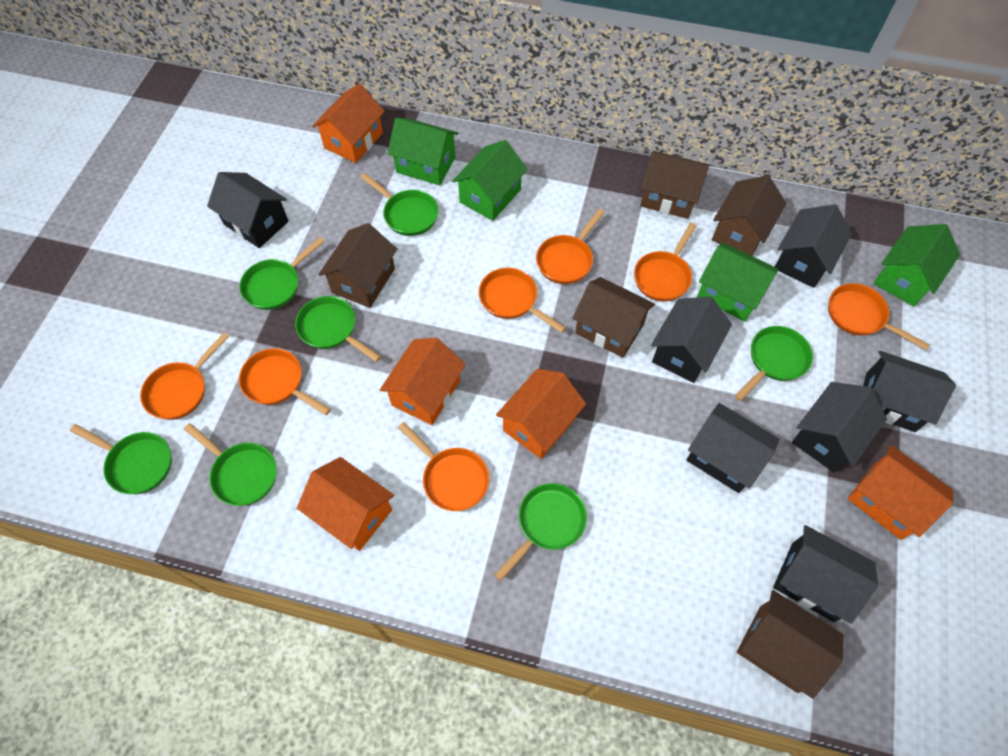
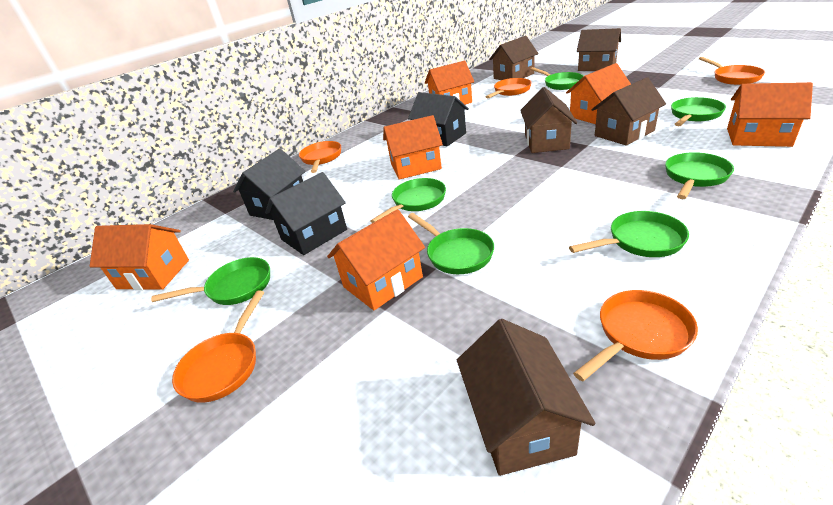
black house: [207,172,289,248] [651,297,732,383] [687,403,779,493] [773,525,878,624] [775,204,852,288] [792,382,887,473] [863,351,956,432] = 7 -> [233,148,306,220] [265,172,347,255] [408,92,469,146] = 3
green house: [387,118,458,185] [452,140,528,221] [697,243,779,322] [874,224,960,307] = 4 -> none = 0
orange house: [297,457,394,551] [312,84,385,163] [380,338,466,425] [496,369,586,459] [848,445,953,540] = 5 -> [90,224,189,290] [327,209,425,310] [383,115,443,180] [425,61,474,105] [566,63,631,124] [727,82,813,147] = 6
orange pan: [140,333,230,420] [239,348,331,415] [398,422,489,511] [479,268,566,333] [536,209,605,284] [634,223,697,302] [828,283,930,350] = 7 -> [172,290,264,403] [299,141,341,173] [486,78,532,98] [573,290,698,382] [699,57,765,85] = 5

